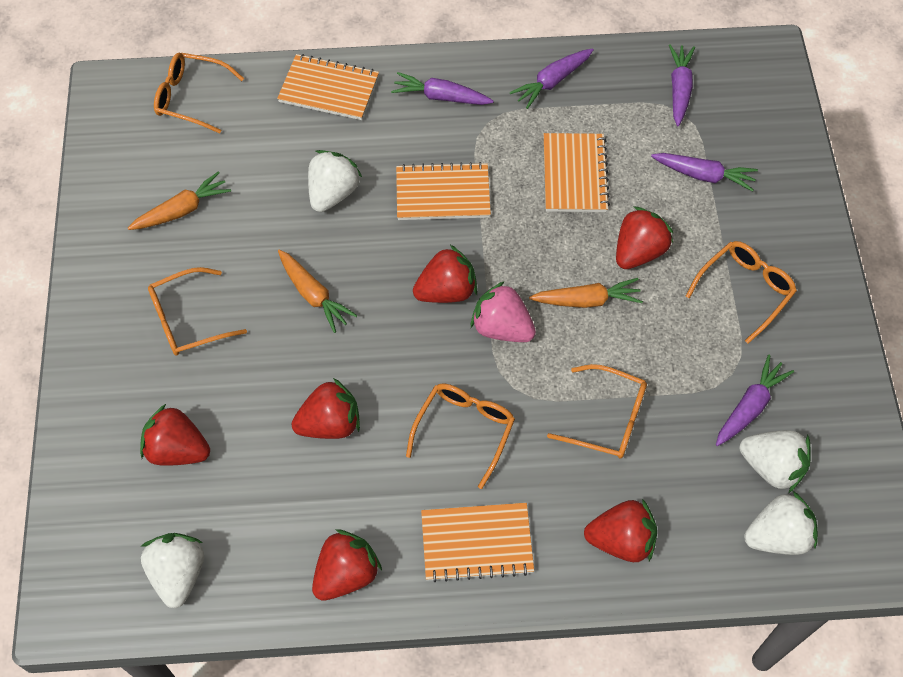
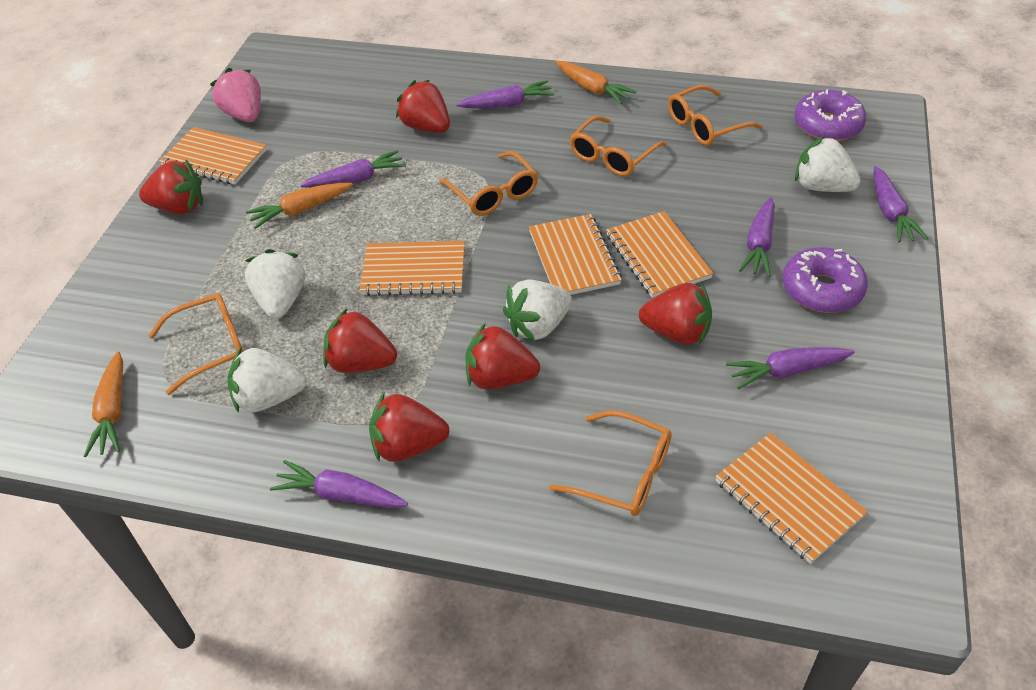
orange notebook: [277,54,379,120] [396,162,491,220] [421,503,534,582] [544,133,610,212] = 4 -> [159,127,267,185] [360,241,465,296] [529,214,622,295] [606,211,713,298] [715,433,868,564] = 5
purple carrot: [391,72,494,105] [510,48,594,109] [651,153,758,192] [669,44,695,126] [716,355,794,446] = 5 -> [270,460,408,508] [300,150,406,188] [456,80,555,108] [726,347,855,390] [739,197,775,277] [873,166,928,242] = 6
purple donut: none = 0 -> [783,247,868,313] [794,89,867,141] = 2

